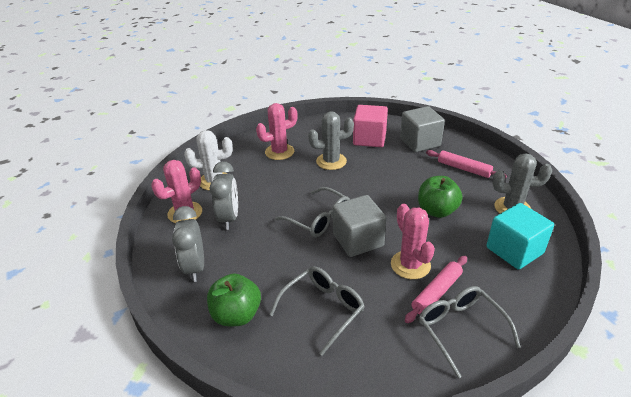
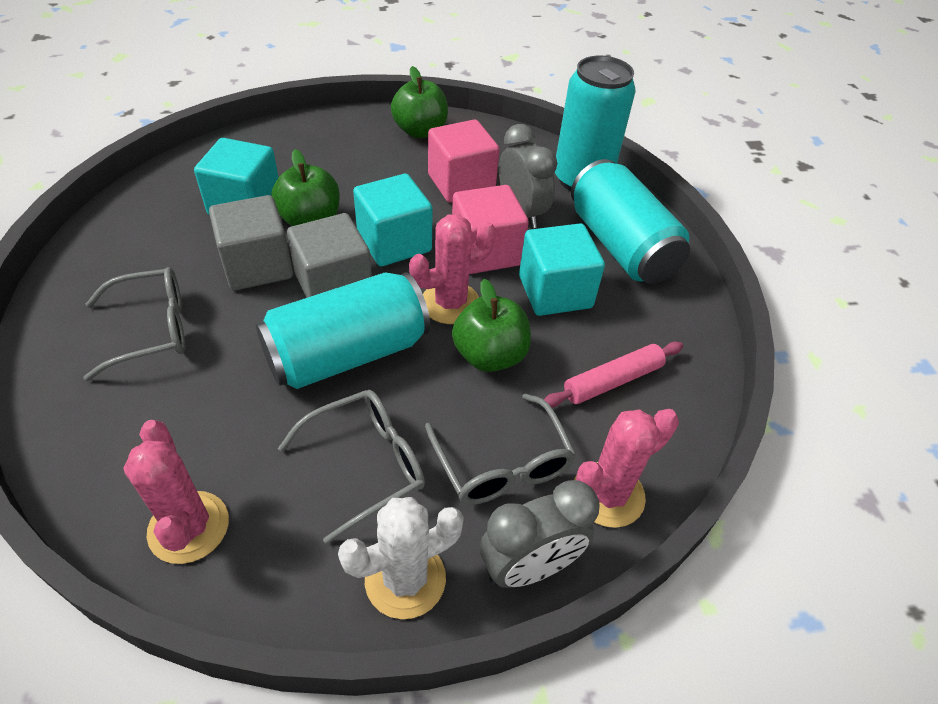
green apple: [207,273,261,326] [418,176,463,218] = 2 -> [271,149,340,226] [391,66,448,138] [452,279,531,372] = 3
grey cactus: [308,111,354,170] [492,154,552,214] = 2 -> none = 0
pink cube: [353,105,388,147] = 1 -> [428,120,500,202] [452,185,529,274] = 2
pink rolling pin: [405,256,467,323] [426,150,507,179] = 2 -> [544,341,683,408] = 1
turquoise can: none = 0 -> [256,272,430,389] [555,56,636,191] [571,159,690,284] = 3
turquoise cube: [486,203,554,269] = 1 -> [194,138,279,215] [353,174,433,266] [519,223,605,316] = 3

